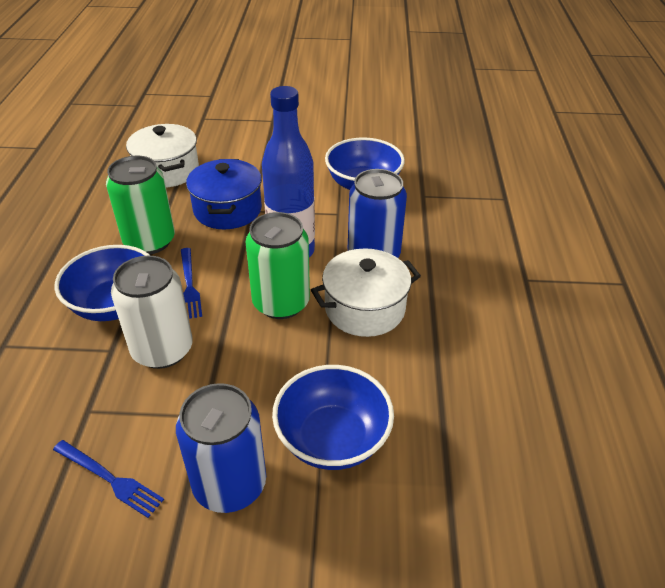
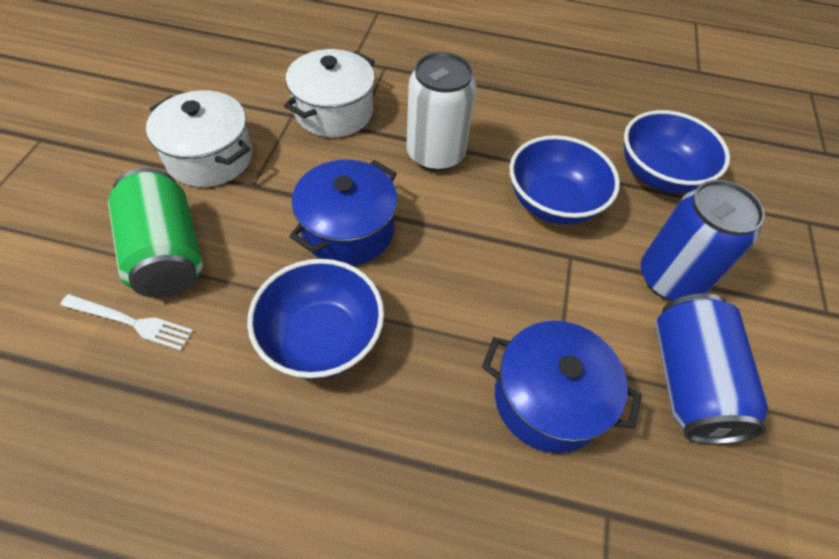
blue bottle: [262,86,315,257] = 1 -> none = 0
blue fork: [53,440,164,518] [181,248,202,319] = 2 -> none = 0
blue pot: [186,159,262,229] = 1 -> [289,160,398,266] [482,321,642,453] = 2
green can: [106,156,175,254] [246,212,310,319] = 2 -> [108,168,203,298] = 1
white fork: none = 0 -> [60,294,193,351] = 1

